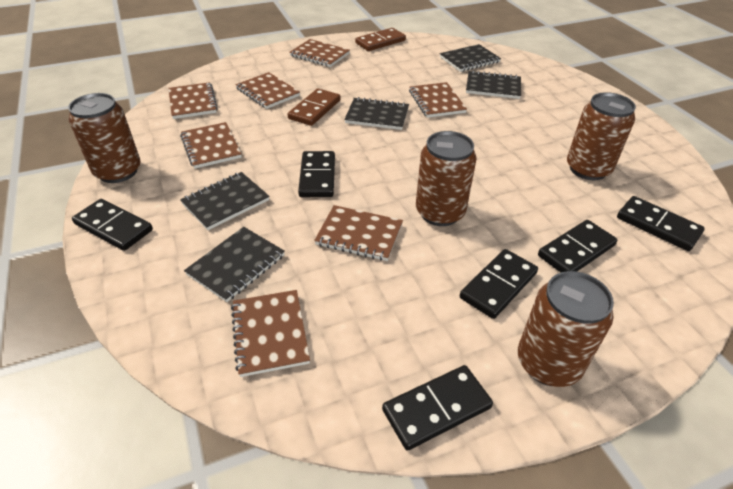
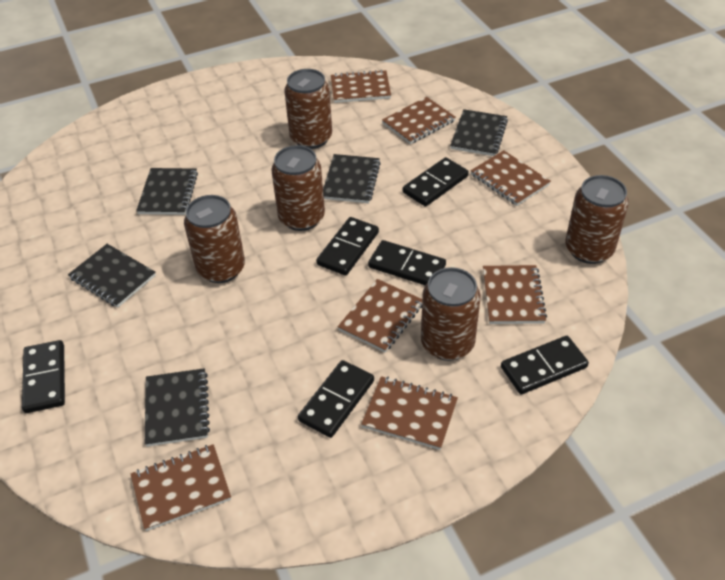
brown can: [68,93,141,183] [416,131,477,226] [517,271,614,387] [567,92,636,180] = 4 -> [184,195,245,283] [271,145,325,231] [284,69,332,149] [421,267,481,361] [565,175,629,264] = 5
brown domino: [288,88,340,126] [355,28,406,51] = 2 -> none = 0

